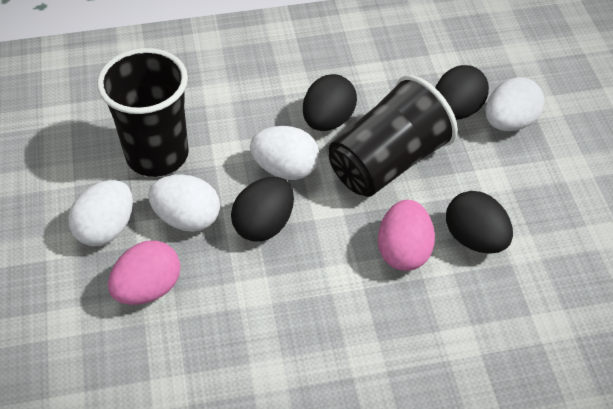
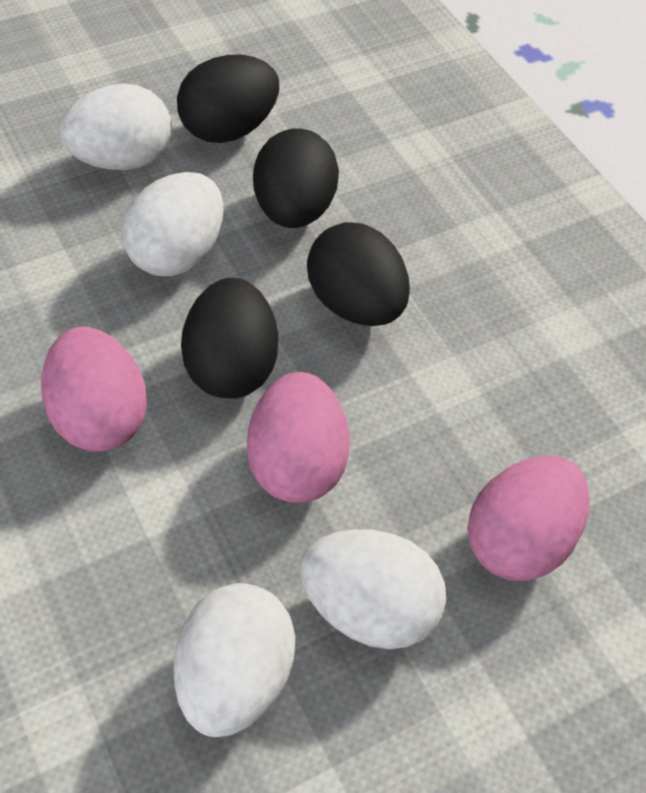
black cup: [97,48,189,177] [329,75,458,197] = 2 -> none = 0
pink egg: [108,240,180,305] [378,200,435,271] = 2 -> [41,327,147,452] [247,372,350,503] [467,456,590,581] = 3

